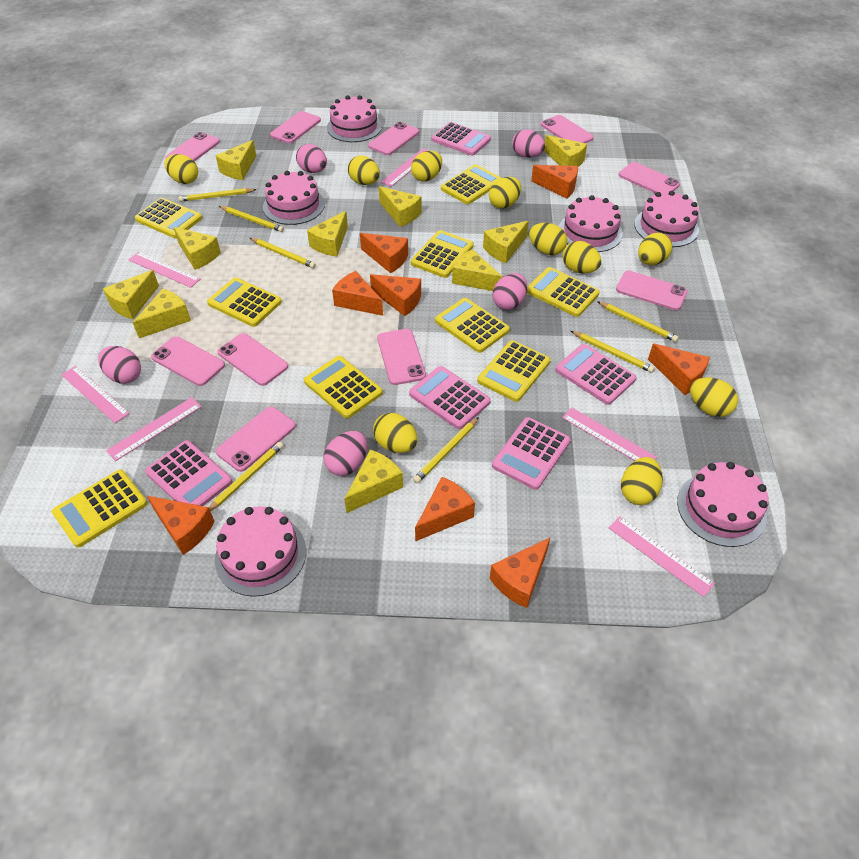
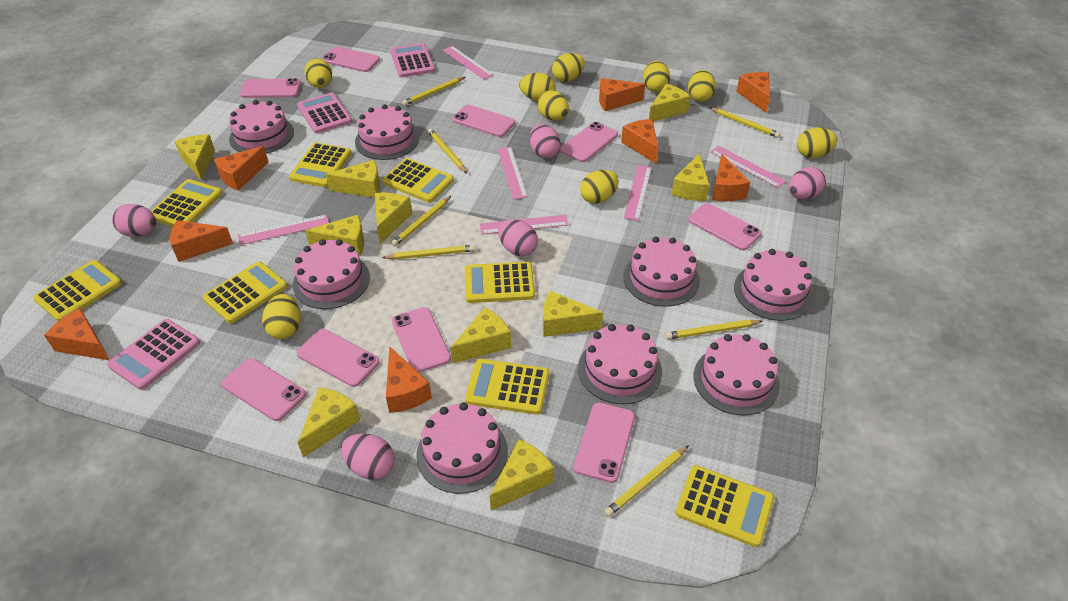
pink cake: [215,506,306,597] [263,171,325,225] [327,95,382,142] [559,195,623,252] [634,191,699,247] [677,462,769,547] = 6 -> [229,100,294,154] [293,239,370,309] [355,104,419,160] [416,402,508,494] [578,324,662,404] [623,237,700,307] [694,334,780,416] [734,249,813,321] = 8
pink calculator: [145,440,233,506] [409,366,491,429] [432,122,491,156] [492,417,571,490] [555,344,637,405] = 5 -> [107,319,200,390] [297,93,352,133] [390,43,435,77] = 3
pink phone: [151,336,225,386] [165,132,220,162] [216,407,296,472] [218,333,288,386] [270,111,321,143] [368,122,419,155] [377,329,426,385] [541,115,594,143] [616,271,687,310] [619,162,680,193] = 10 -> [221,358,306,421] [240,78,301,98] [297,329,380,387] [322,47,380,72] [392,307,451,373] [452,105,515,137] [560,122,618,162] [574,402,635,483] [688,203,762,250] = 9
yellow calculator: [52,469,147,548] [135,198,202,238] [207,277,282,327] [304,356,383,419] [411,230,474,278] [435,298,510,353] [441,164,501,204] [477,340,551,402] [527,267,600,317] = 9 -> [33,260,122,321] [151,179,223,227] [202,262,287,323] [289,143,351,187] [382,158,454,203] [465,262,535,303] [465,359,549,415] [675,465,774,547] = 8
yellow egg: [164,154,198,184] [348,156,380,185] [373,413,418,453] [411,151,442,182] [489,177,521,209] [529,223,567,255] [562,241,601,273] [621,457,663,505] [638,232,672,265] [690,378,738,417] = 10 -> [262,294,301,339] [304,58,332,88] [519,73,556,101] [537,90,569,120] [552,53,585,82] [580,170,619,204] [643,61,670,92] [688,70,716,102] [797,128,838,158] = 9

